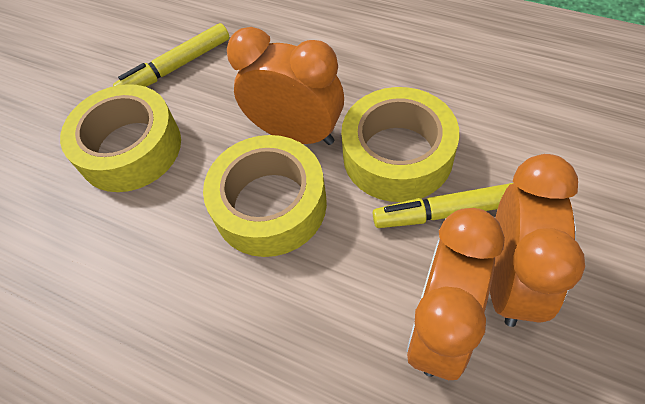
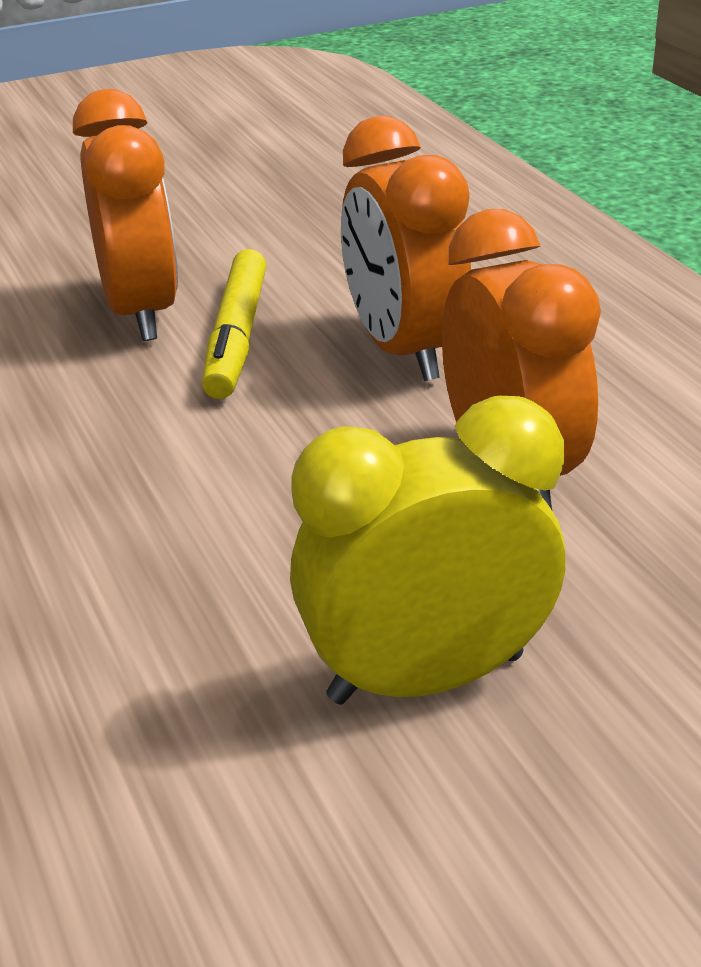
yellow clock: none = 0 -> [290,396,565,704] = 1
yellow marker: [113,23,229,87] [373,183,513,228] = 2 -> [202,249,266,399] = 1
yellow tape: [60,84,181,192] [203,135,327,257] [341,87,459,202] = 3 -> none = 0

